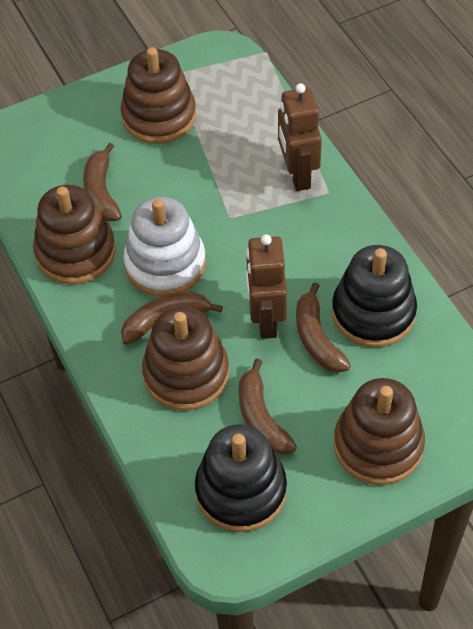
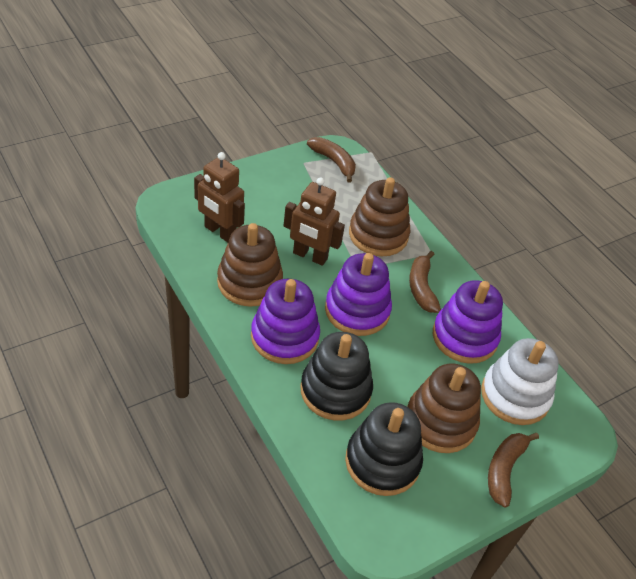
brown banana: [83,143,122,222] [121,292,223,345] [239,359,297,455] [296,282,351,373] = 4 -> [307,137,356,183] [409,251,441,313] [488,433,539,508] = 3
brown stacking toy: [33,185,116,285] [120,47,196,144] [142,306,229,411] [334,378,425,485] = 4 -> [217,223,283,307] [349,177,410,256] [407,364,481,453] = 3
purple stacking toy: none = 0 -> [251,279,320,364] [325,253,392,336] [433,280,503,364] = 3

